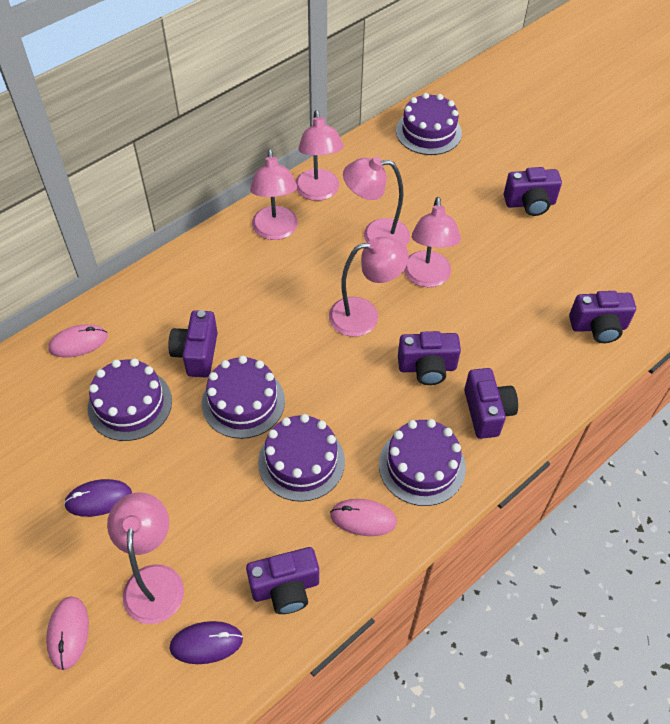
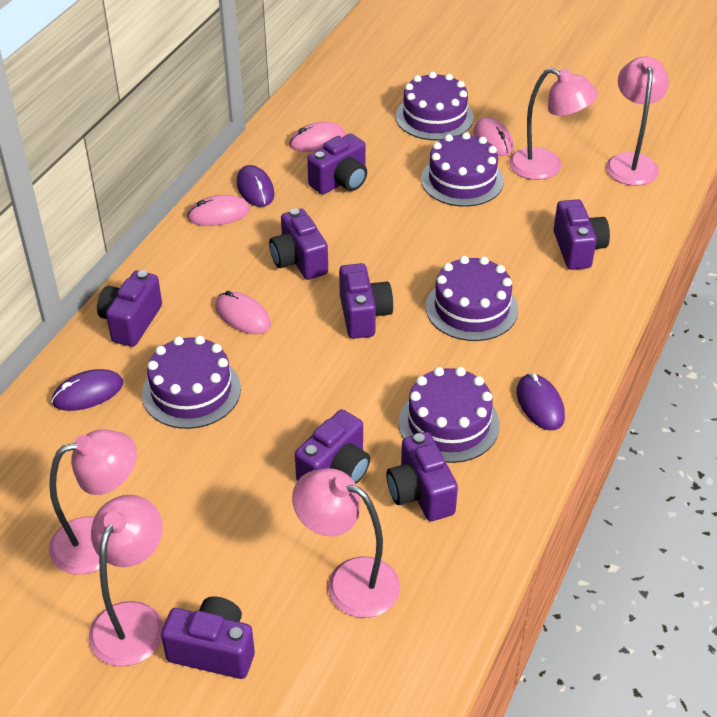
pink lamp: [107,492,184,624] [250,149,298,240] [295,110,344,201] [329,237,409,337] [343,157,410,246] [404,197,461,287] = 6 -> [49,429,137,575] [89,495,164,666] [292,468,400,618] [509,68,598,180] [606,56,669,186] = 5
pink mouse: [46,596,89,670] [48,324,108,358] [330,499,397,536] = 3 -> [187,195,250,226] [215,291,271,334] [289,122,346,152] [473,117,514,156] = 4
purple camera: [168,310,218,378] [246,547,319,614] [398,331,461,385] [464,368,518,439] [504,167,562,216] [569,291,636,343] = 6 -> [97,270,162,347] [161,596,255,679] [269,209,328,280] [295,410,370,484] [307,134,367,195] [339,263,393,339] [386,432,458,521] [554,199,610,270] = 8
purple mouse: [64,479,132,517] [169,621,243,664] = 2 -> [52,369,123,411] [236,165,275,207] [517,373,565,430] = 3

